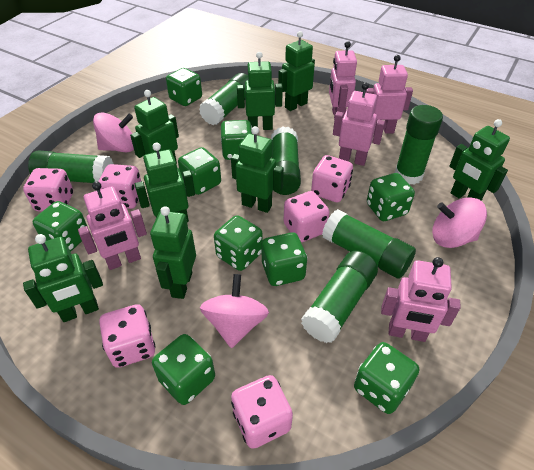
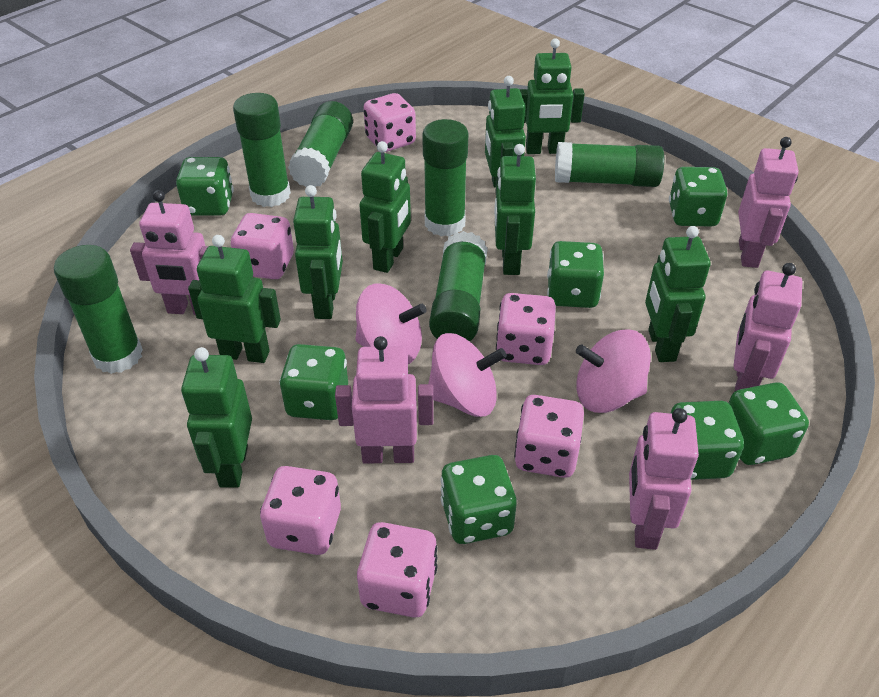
green dice: [33,201,88,252] [152,334,215,405] [166,68,202,106] [178,147,221,195] [214,215,263,271] [221,120,252,160] [261,233,307,286] [354,342,419,414] [367,173,415,221] = 9 -> [176,157,234,216] [279,344,348,420] [441,455,517,544] [547,241,604,308] [669,167,727,227] [670,401,744,480] [729,382,809,465] = 7

